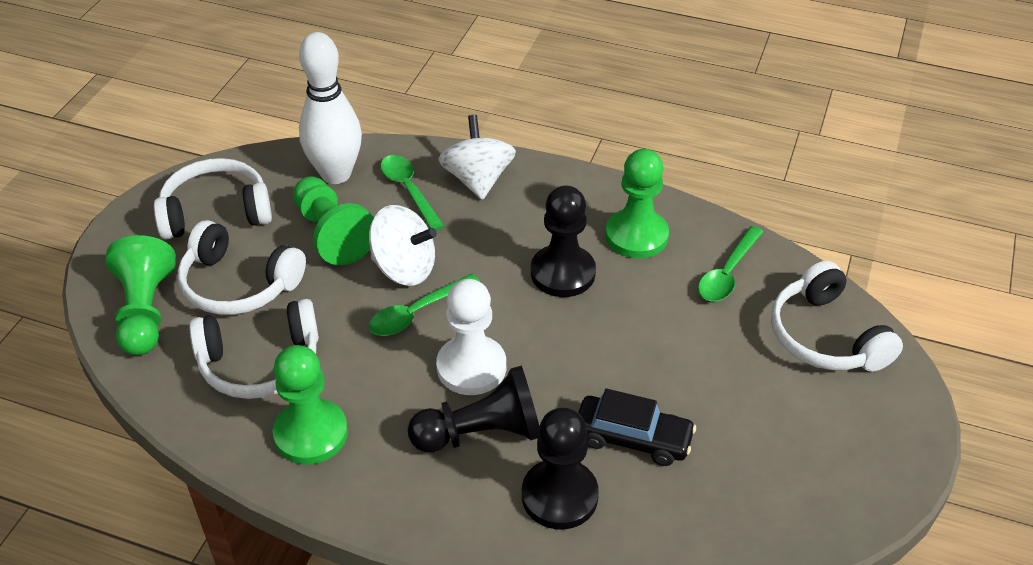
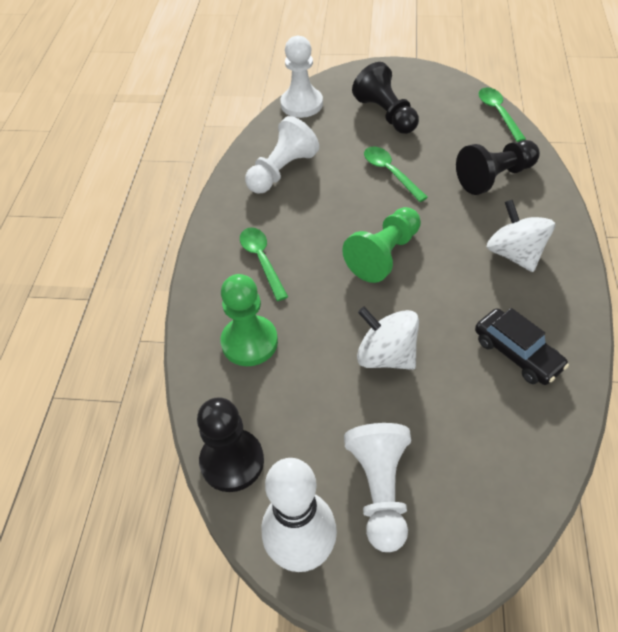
green pawn: [106,235,176,355] [273,345,348,464] [293,176,374,265] [605,149,669,258] = 4 -> [220,274,278,366] [342,207,421,283] = 2
white headphones: [154,158,272,240] [178,220,306,315] [189,299,319,399] [771,261,903,372] = 4 -> none = 0
white pawn: [436,279,506,395] = 1 -> [245,116,319,194] [280,36,323,118] [344,423,411,552] = 3

